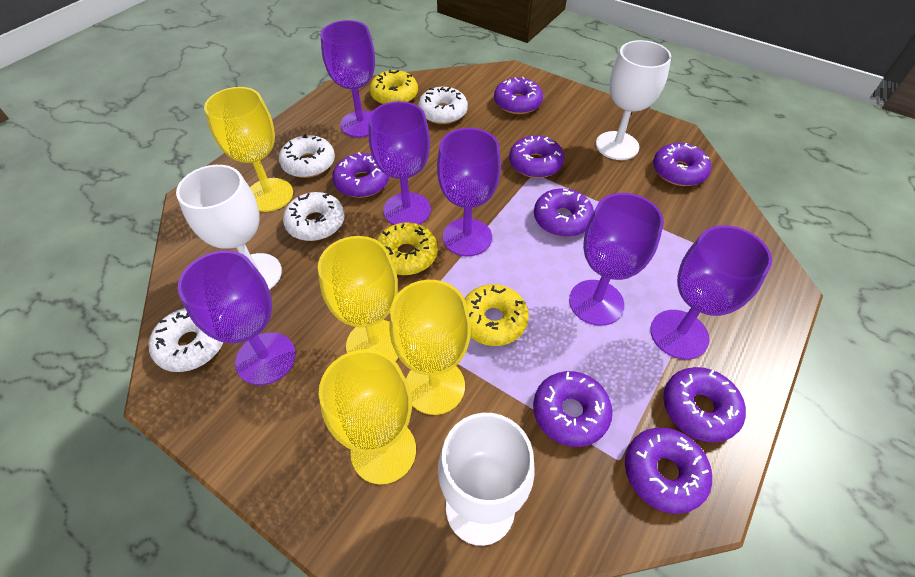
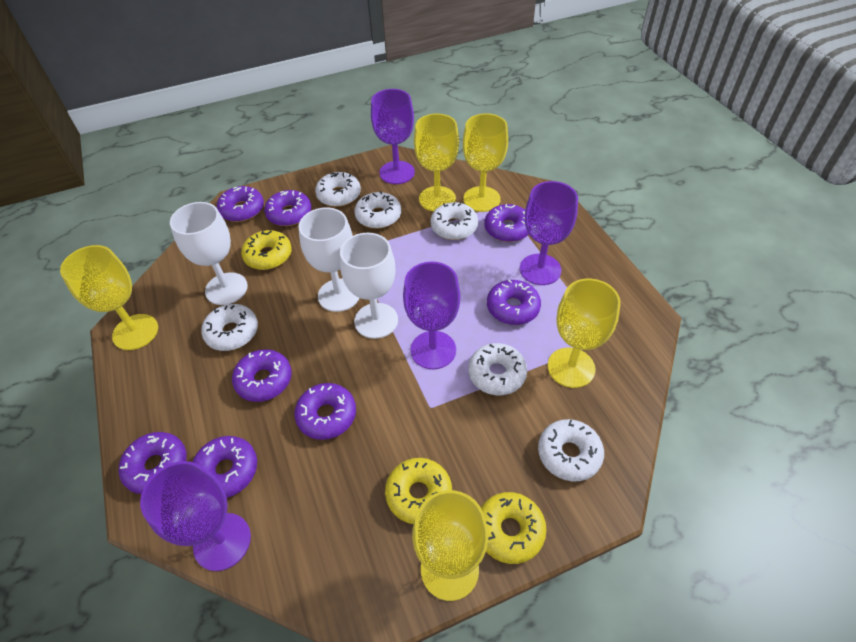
purple goblet: [178,250,296,385] [320,20,375,138] [369,101,431,225] [437,128,501,256] [569,193,664,326] [650,225,772,360] = 6 -> [140,461,251,571] [371,89,415,184] [403,262,460,369] [520,181,578,285] = 4
white donut: [149,308,223,372] [279,134,335,178] [283,192,345,241] [418,87,468,124] = 4 -> [201,304,258,351] [315,172,361,207] [354,191,401,229] [431,202,478,240] [468,343,527,395] [538,419,604,482] = 6
yellow goblet: [204,87,293,212] [318,236,398,361] [319,349,416,485] [389,280,471,415] = 4 -> [60,245,158,350] [412,490,489,601] [414,114,459,211] [463,113,508,212] [548,279,621,388] = 5

